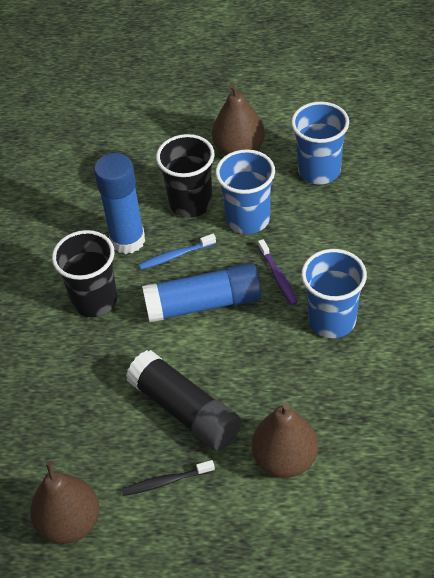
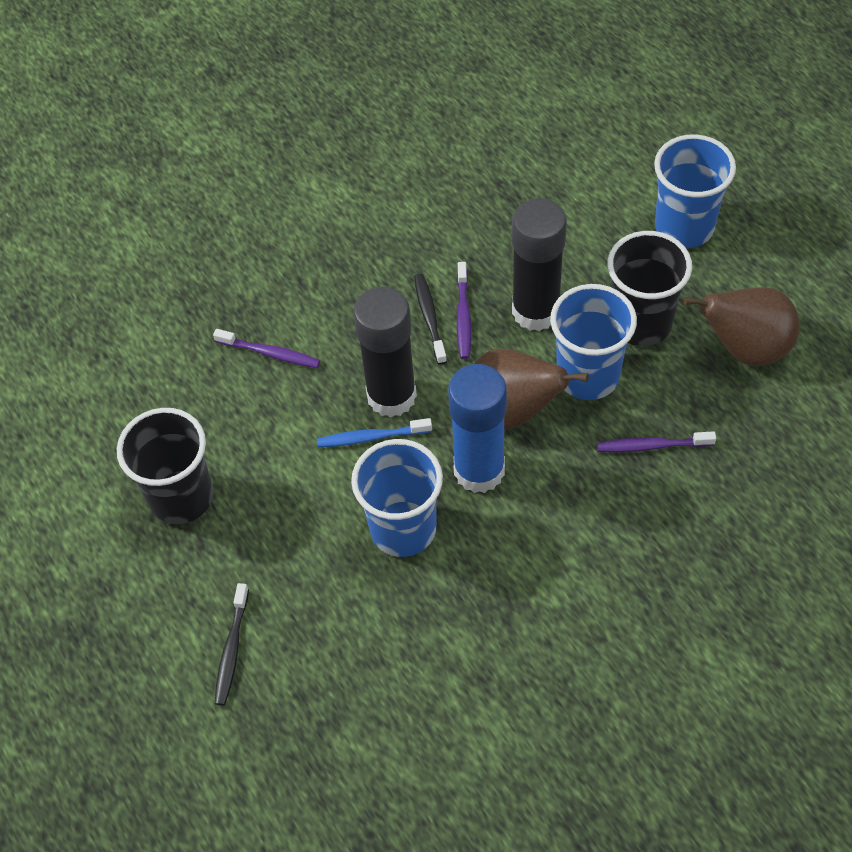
black glue stick: [126,350,241,451] = 1 -> [353,287,417,417] [512,198,567,331] = 2
black toothbrush: [122,460,215,496] = 1 -> [215,583,249,706] [414,273,447,364] = 2
blue glue stick: [94,153,145,254] [142,263,262,322] = 2 -> [448,364,507,493] = 1
brown pear: [30,461,99,544] [212,83,265,155] [252,403,318,478] = 3 -> [474,348,589,430] [683,287,799,366] = 2
purple toothbrush: [258,239,298,305] = 1 -> [213,329,320,368] [457,262,472,359] [597,431,716,452] = 3

